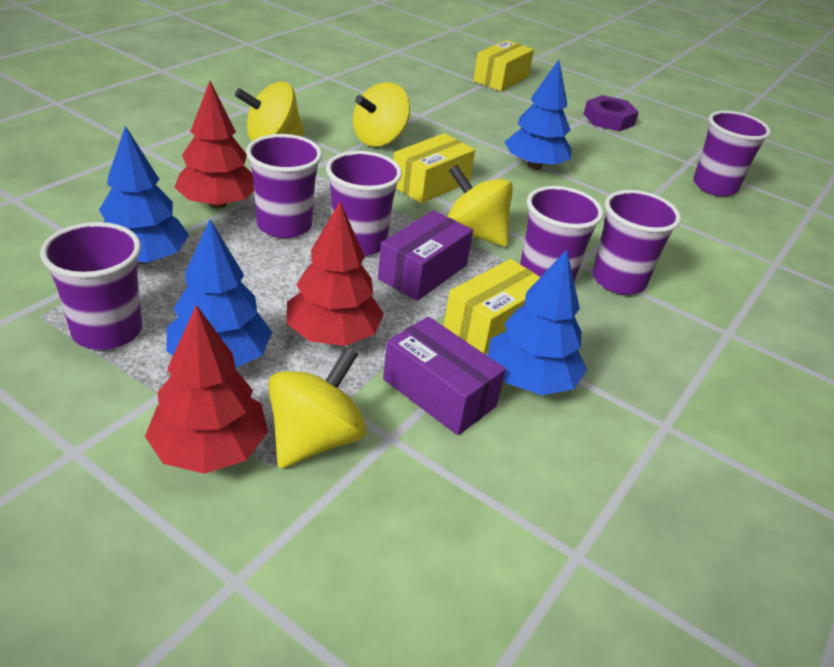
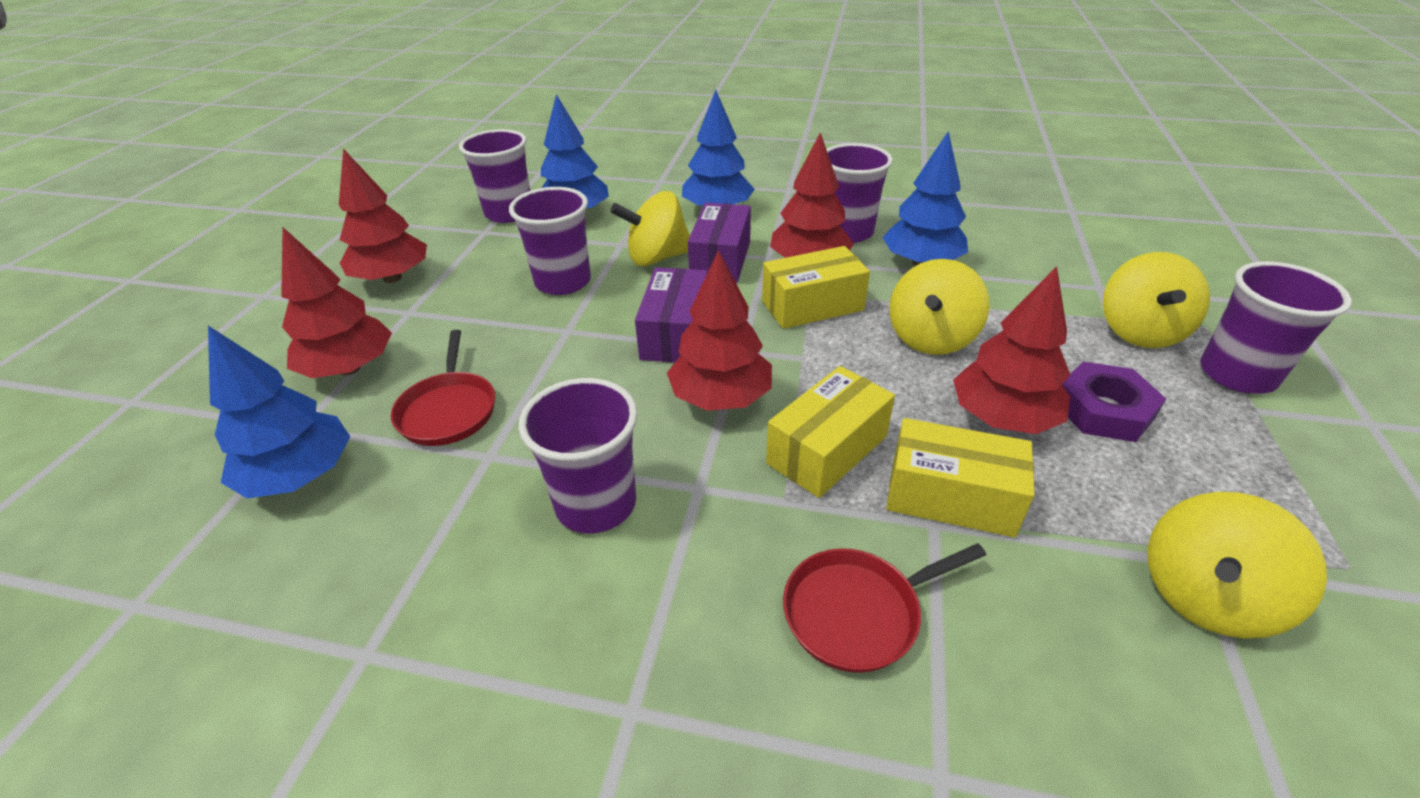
purple cup: [40,222,142,350] [246,134,322,238] [326,151,402,256] [520,186,604,282] [592,190,681,295] [693,111,771,196] = 6 -> [459,129,530,223] [509,187,591,295] [519,378,637,534] [826,143,893,243] [1200,261,1352,394] = 5
red pan: none = 0 -> [391,330,495,446] [783,543,986,673] = 2
red tree: [145,305,268,474] [174,81,254,209] [287,202,384,346] = 3 -> [281,228,392,378] [339,149,427,283] [667,250,772,411] [770,133,854,258] [953,266,1070,434] = 5

